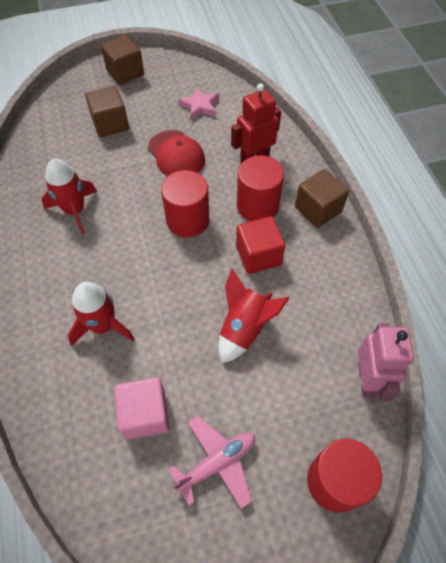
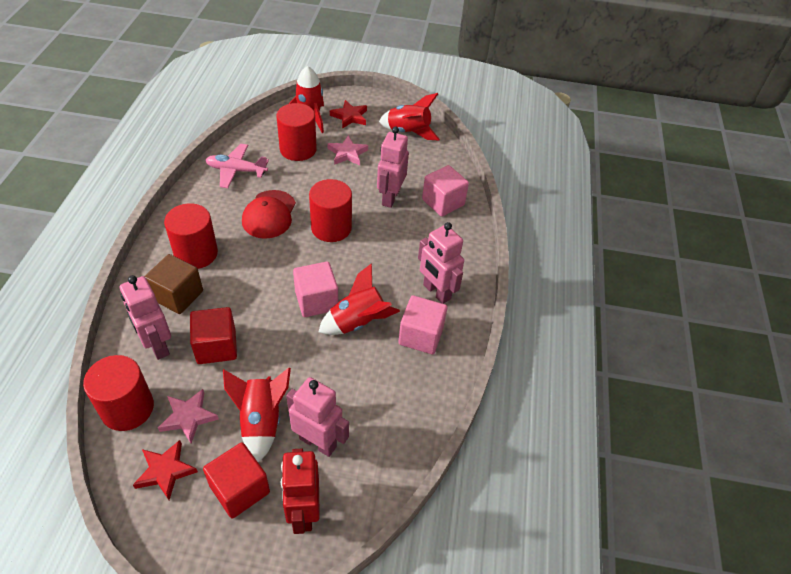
brown cube: [85,86,129,138] [101,35,144,85] [295,169,349,228] = 3 -> [145,254,203,314] = 1
pink cube: [114,377,170,440] = 1 -> [293,262,338,317] [398,295,447,354] [422,165,469,217] = 3
pink robot: [358,323,414,402] = 1 -> [120,275,171,360] [286,377,349,457] [377,127,409,208] [418,222,464,304] = 4
pink star: [178,87,219,120] = 1 -> [158,389,219,444] [327,135,368,166] = 2
red cube: [236,216,285,274] = 1 -> [190,307,237,364] [203,442,270,519] = 2
red cylinder: [161,170,209,238] [237,155,284,221] [307,439,382,513] = 3 -> [83,355,154,431] [164,203,218,269] [276,103,317,161] [309,179,352,242] = 4
red rocket: [41,159,97,235] [68,282,134,346] [218,269,289,363] = 3 -> [223,368,291,463] [289,66,324,133] [319,264,400,335] [379,93,440,140] = 4
red star: none = 0 -> [133,440,198,500] [330,100,367,129] = 2

